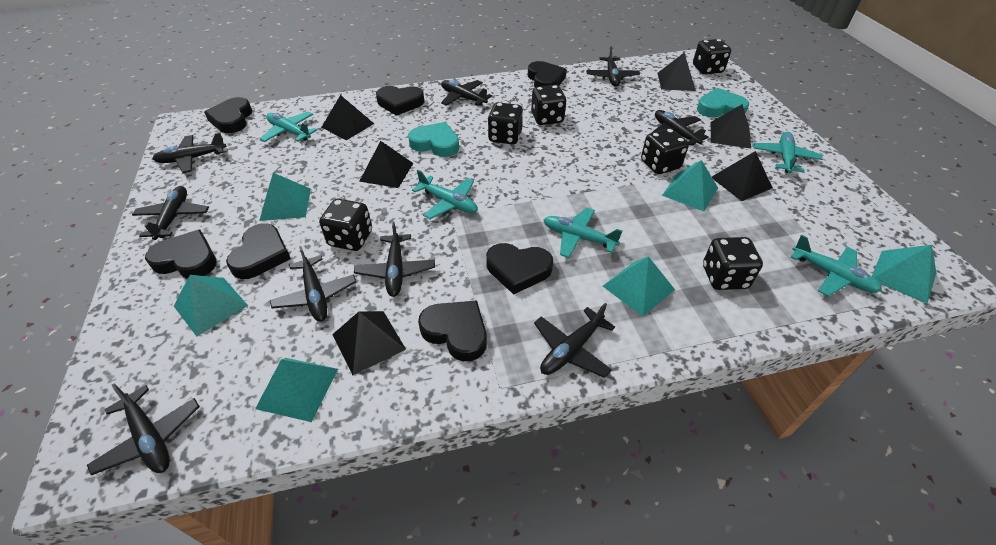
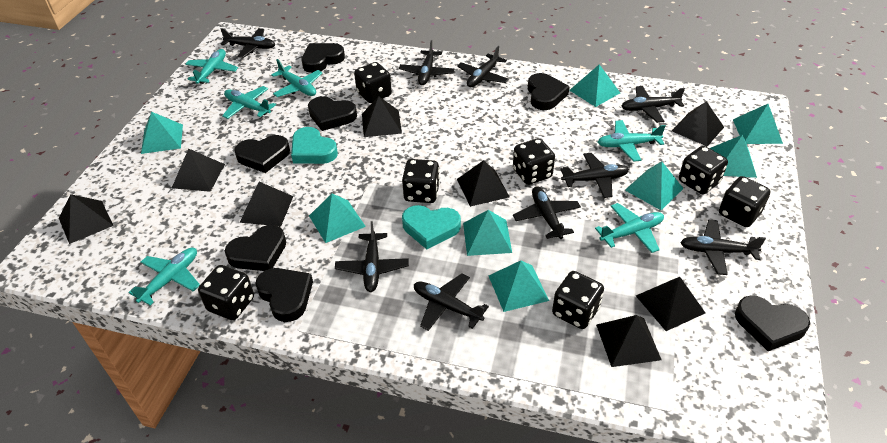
black dice: [319,199,372,251] [488,102,523,145] [531,85,566,125] [641,128,689,174] [693,39,731,74] [703,237,763,290] = 6 -> [198,265,254,320] [354,62,392,103] [402,159,440,203] [513,138,555,185] [552,271,604,329] [679,146,728,194] [719,176,770,227] = 7
black pyramid: [322,95,374,140] [332,311,406,375] [359,141,413,188] [658,53,696,91] [711,104,751,148] [712,151,773,201] = 6 -> [59,194,114,244] [172,148,225,192] [239,182,293,226] [362,96,402,137] [457,160,510,207] [596,315,662,367] [636,277,705,331] [672,101,724,147] = 8
turquoise plane: [260,112,317,142] [412,170,478,219] [543,208,622,258] [754,132,823,173] [790,235,882,297] = 5 -> [128,248,200,305] [185,49,238,84] [222,86,276,119] [271,59,322,97] [595,203,664,253] [598,120,666,162] = 6
turquoise pyramid: [174,275,248,337] [255,358,338,422] [259,173,311,221] [603,256,675,317] [662,160,718,211] [872,245,936,304] = 6 -> [141,112,183,154] [309,194,366,243] [463,210,512,256] [489,261,549,312] [569,64,620,107] [625,161,684,210] [710,135,757,178] [733,104,783,144] = 8

